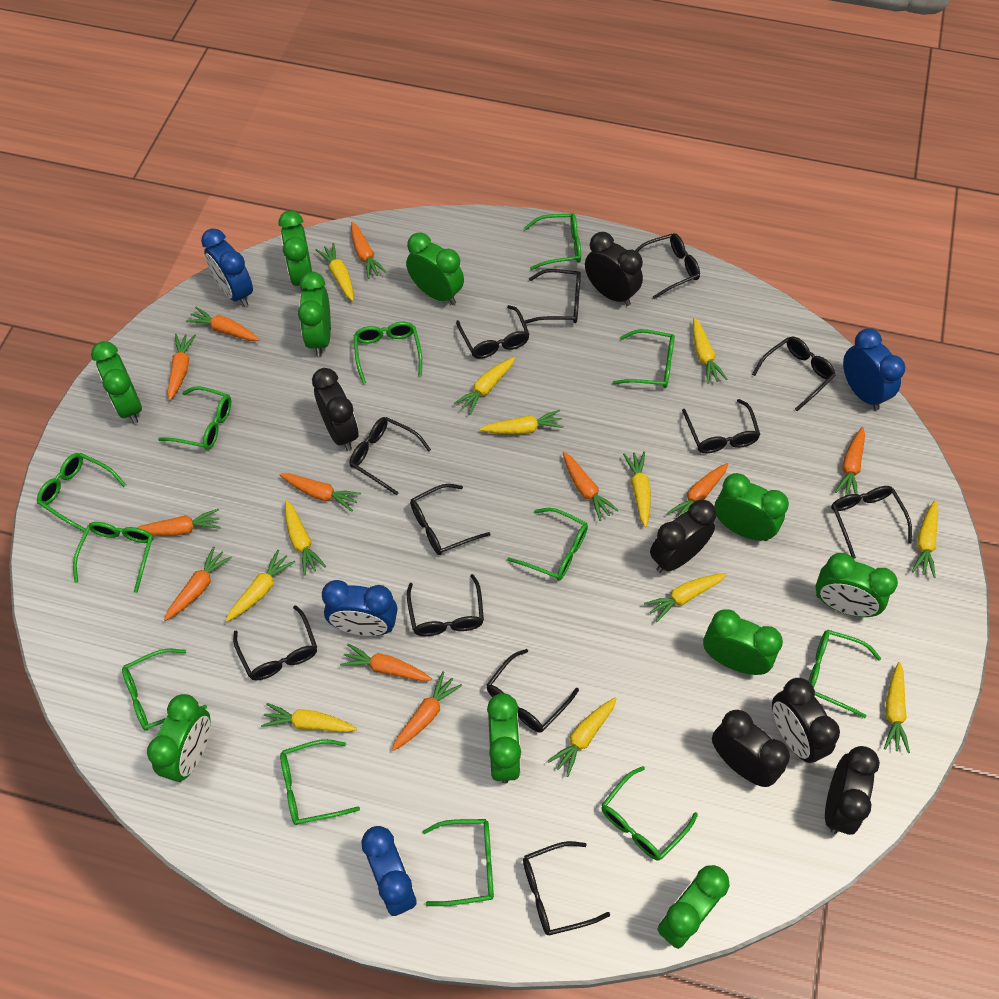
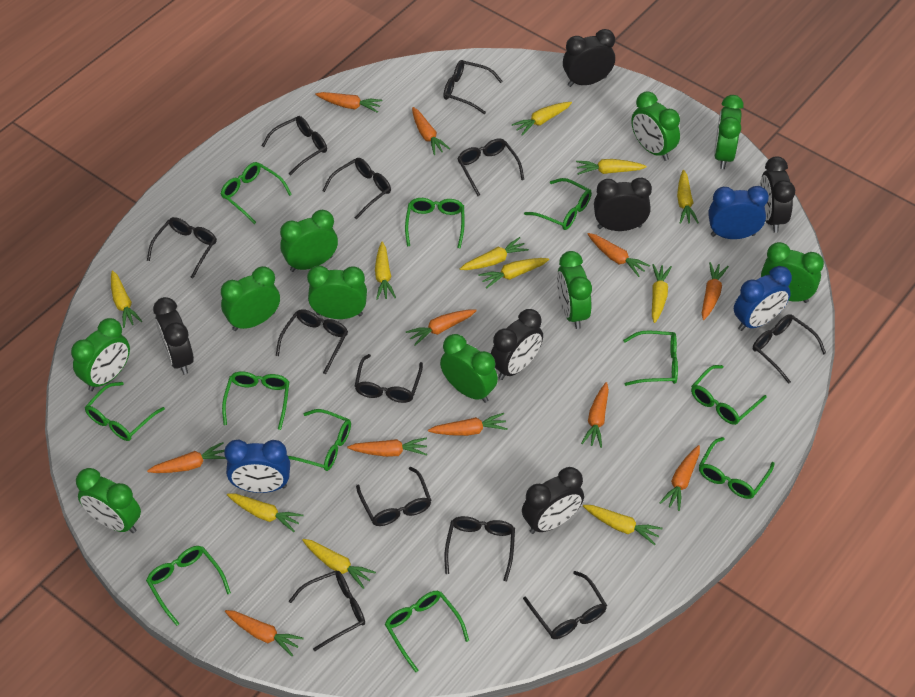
blue clock: [201,228,253,307] [322,580,397,636] [361,826,416,916] [843,328,905,410] = 4 -> [224,440,290,493] [708,186,769,239] [734,266,792,331] = 3
green glasses: [37,453,126,532] [73,522,153,593] [122,649,207,731] [158,386,231,450] [280,739,360,825] [354,322,422,384] [423,819,494,906] [507,508,588,580] [524,213,581,270] [602,766,698,861] [613,329,675,388] [808,629,881,718] = 12 -> [85,382,165,441] [146,546,231,626] [221,162,292,224] [222,372,289,430] [288,409,351,471] [385,591,469,672] [405,198,465,248] [524,178,592,230] [623,331,678,386] [691,365,767,425] [699,437,775,499] = 11
yellow carrot: [225,550,295,622] [261,703,357,732] [285,500,326,576] [316,243,353,301] [454,357,515,415] [480,410,564,434] [548,698,617,777] [623,452,651,527] [644,573,726,622] [693,318,727,384] [884,662,910,753] [911,500,938,578] = 12 -> [111,270,142,328] [227,494,304,532] [302,539,376,589] [375,242,396,300] [460,237,529,270] [478,258,549,289] [512,102,572,135] [576,159,647,175] [583,505,663,545] [652,264,672,323] [677,170,699,224] = 11

